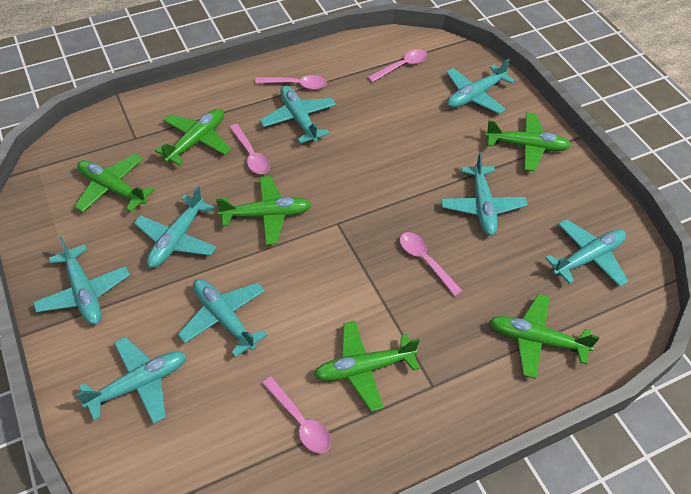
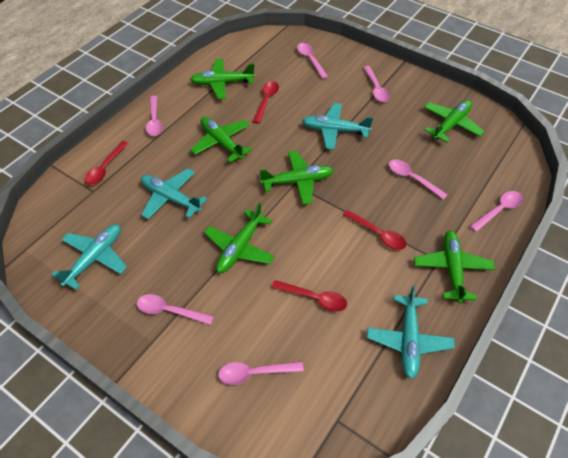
pink spoon: [229,124,270,174] [255,75,327,90] [262,377,331,453] [368,49,428,82] [400,232,462,296] = 5 -> [137,294,214,325] [146,96,163,136] [218,362,304,385] [297,43,328,79] [363,66,390,102] [389,160,448,200] [470,191,523,232] = 7
red spoon: none = 0 -> [85,141,129,185] [253,81,279,124] [271,280,347,312] [343,210,406,250] = 4
turquoise plane: [33,236,130,325] [76,337,186,424] [134,186,216,268] [178,279,268,357] [260,85,336,143] [441,152,528,236] [446,59,515,114] [545,219,628,287] = 8 -> [52,225,127,290] [141,169,208,219] [302,103,373,150] [367,285,455,379] = 4

